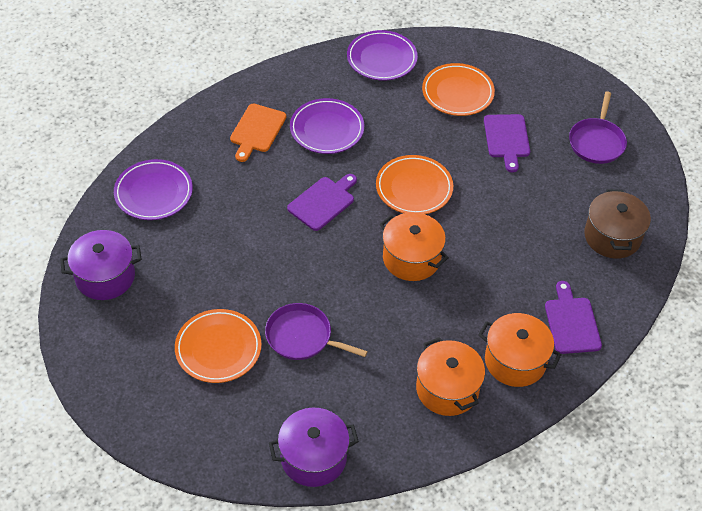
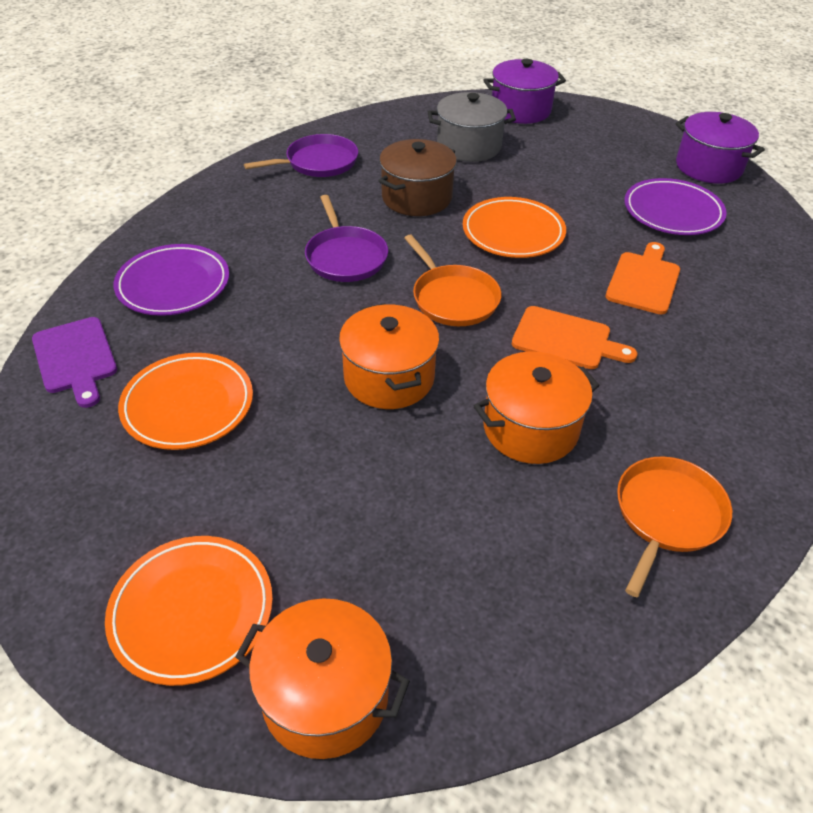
grey pot: none = 0 -> [428,92,516,162] = 1
orange cutting board: [230,104,286,162] = 1 -> [512,306,637,369] [606,242,680,314] = 2
orange pan: none = 0 -> [404,235,501,326] [617,457,732,597] = 2
purple cutting board: [287,174,357,231] [484,114,530,172] [545,281,602,354] = 3 -> [32,317,117,408] = 1
purple plate: [114,159,193,220] [290,98,364,154] [347,30,418,81] = 3 -> [114,244,229,316] [624,178,727,235] = 2

